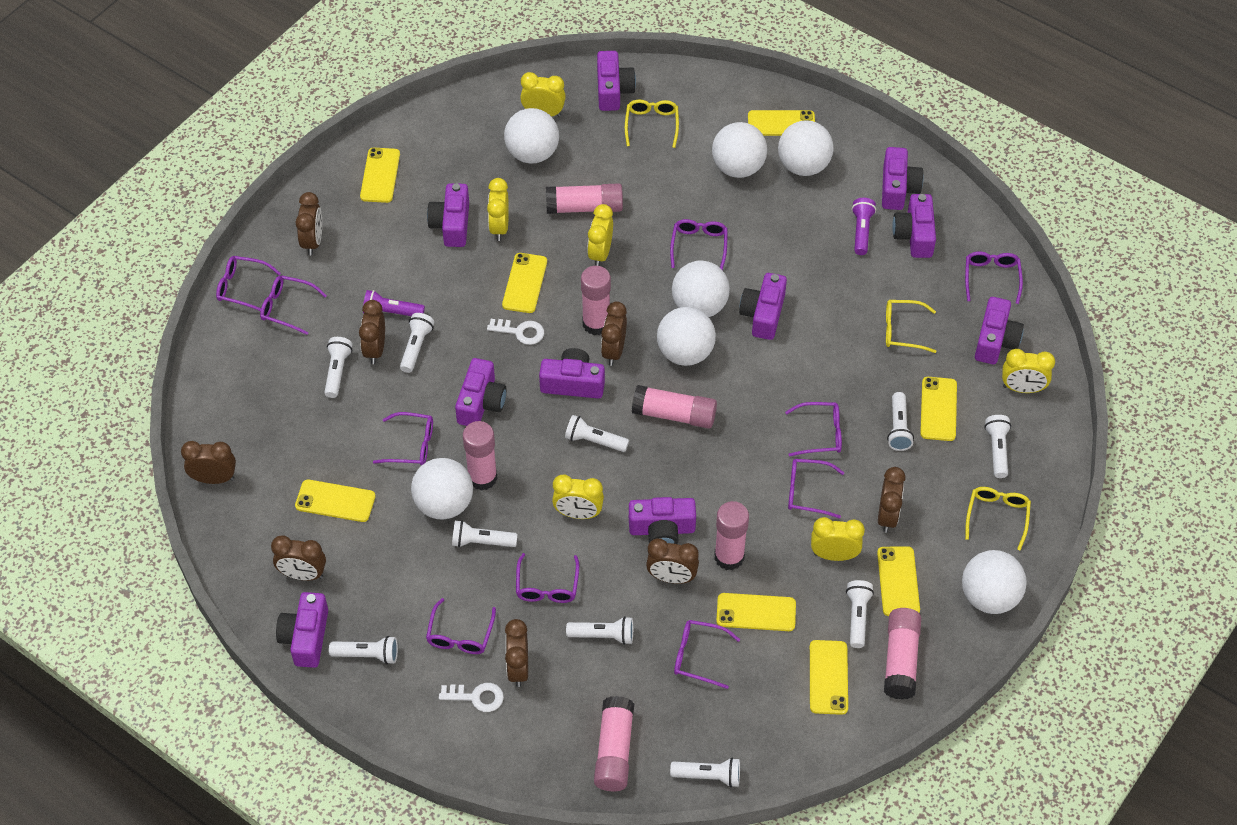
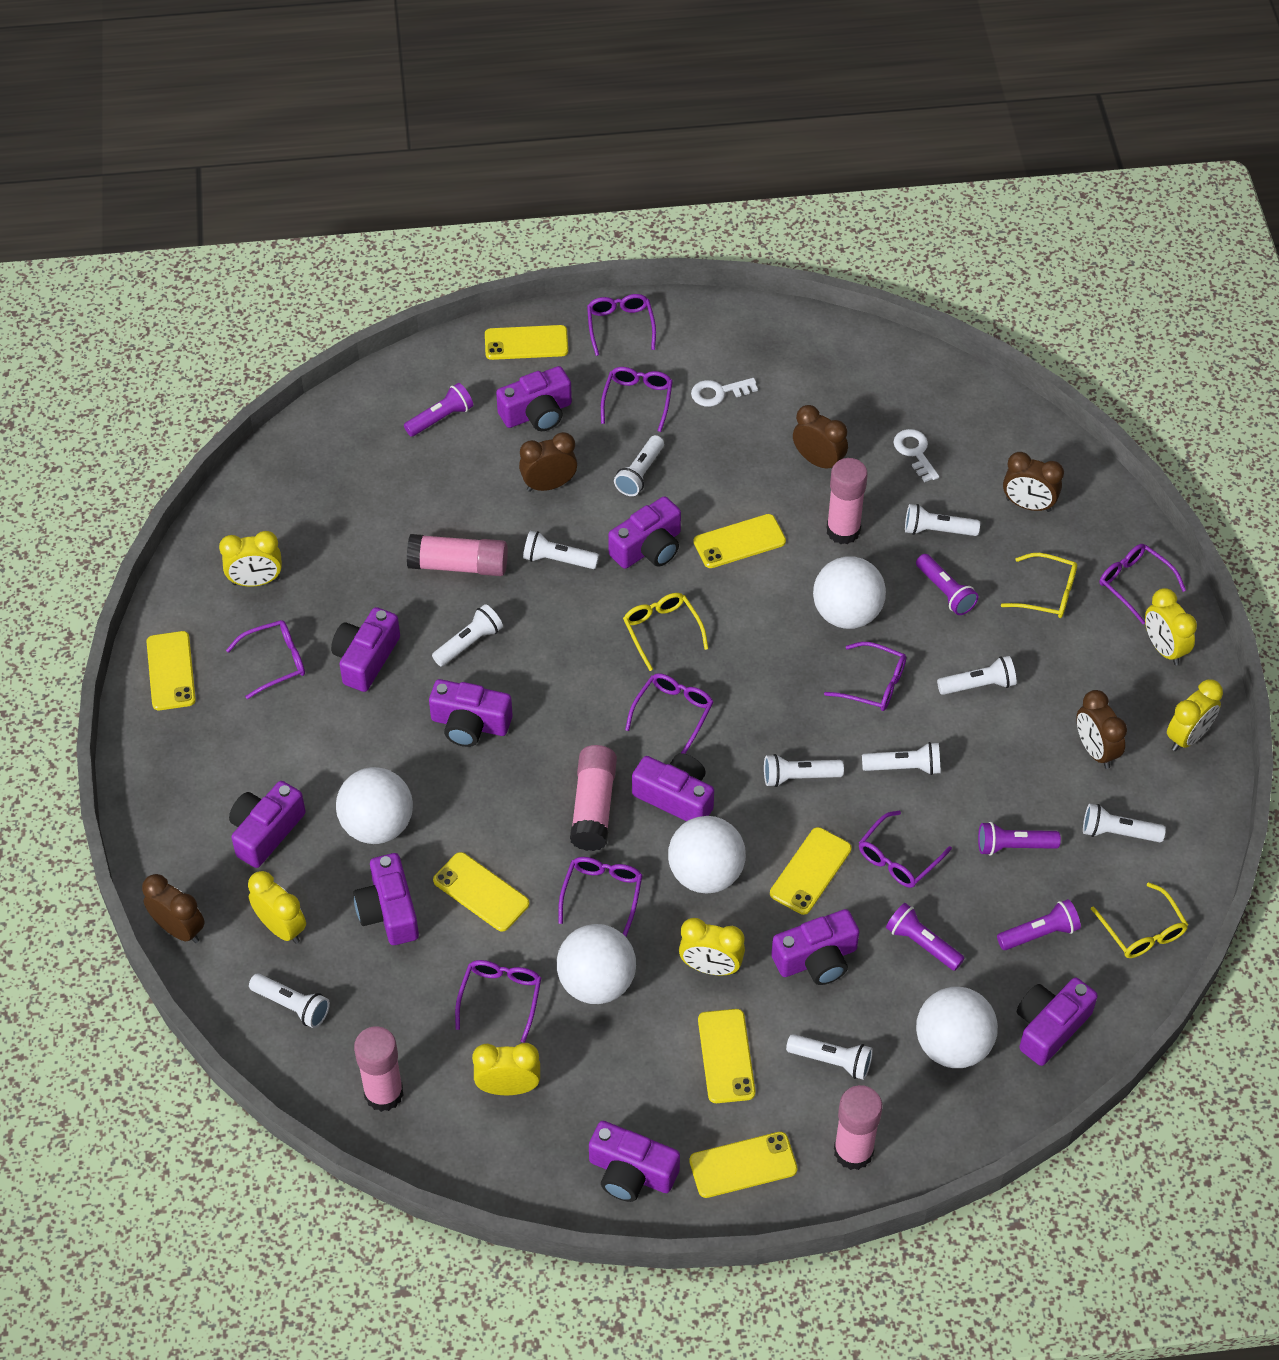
brown clock: [181,441,236,484] [271,536,326,581] [295,192,322,255] [359,300,385,364] [505,619,528,687] [601,301,627,366] [646,538,699,584] [878,467,906,533] = 8 -> [142,874,205,943] [519,432,577,492] [793,405,848,468] [1003,452,1064,512] [1076,690,1127,769] = 5
pink glue stick: [463,421,498,491] [546,183,623,214] [581,266,611,335] [594,696,634,791] [632,385,717,429] [714,501,749,570] [884,608,921,700] = 7 -> [354,1026,404,1112] [407,534,508,576] [570,745,617,851] [826,458,868,544] [834,1085,882,1170] = 5
purple flashlight: [363,290,425,316] [852,198,876,255] = 2 -> [404,383,473,437] [886,903,965,971] [916,554,978,615] [978,822,1061,856] [997,899,1081,950] = 5
purple glasses: [216,256,281,311] [260,275,327,335] [373,412,433,466] [426,598,496,654] [516,553,579,603] [670,219,728,270] [674,620,740,689] [785,402,842,457] [788,459,844,518] [965,251,1023,304] = 10 -> [226,620,305,699] [455,960,541,1043] [558,857,643,937] [587,294,656,356] [601,367,673,432] [625,673,713,754] [824,642,906,711] [859,811,952,888] [1099,544,1186,624] = 9
white ball: [411,458,473,520] [504,108,559,164] [657,307,716,366] [672,261,730,317] [712,122,767,178] [778,120,834,176] [962,550,1027,614] = 7 -> [336,767,413,844] [557,924,636,1004] [668,816,746,893] [813,556,886,629] [916,987,998,1068] = 5
yellow phone: [295,480,375,522] [360,148,400,203] [502,253,547,313] [716,593,796,631] [748,110,815,136] [810,640,848,715] [877,546,920,616] [920,377,957,441] = 8 -> [146,631,196,710] [433,852,529,932] [485,325,568,360] [689,1132,798,1198] [693,514,786,568] [698,1009,755,1103] [770,827,852,915] = 7

